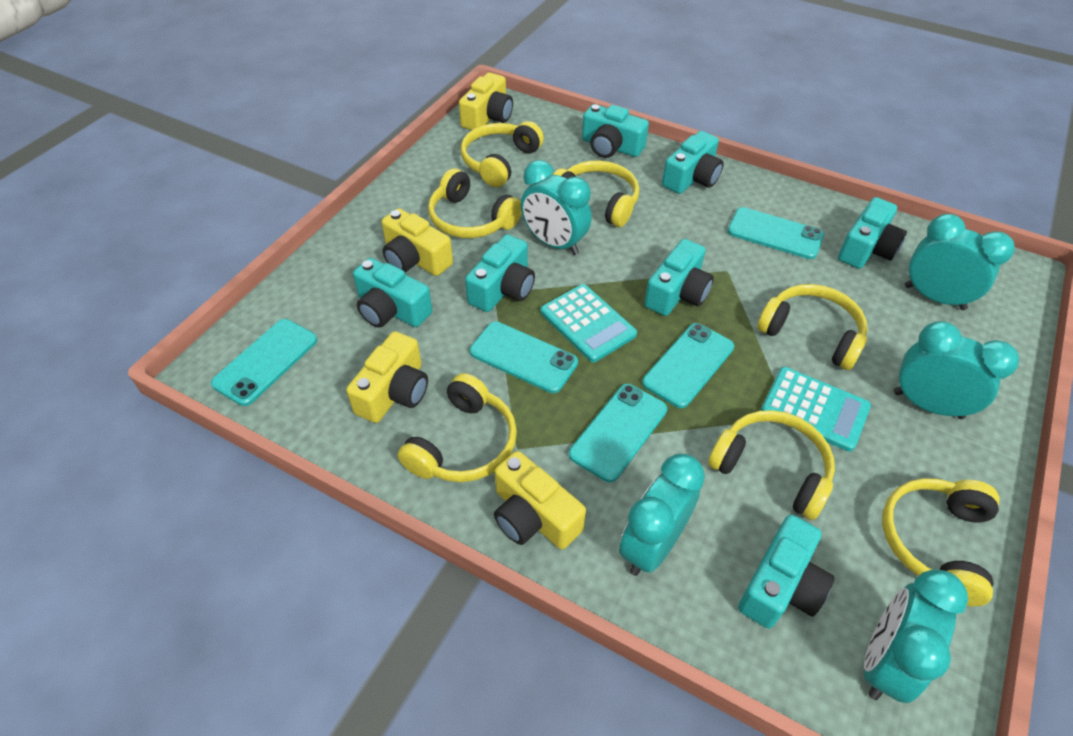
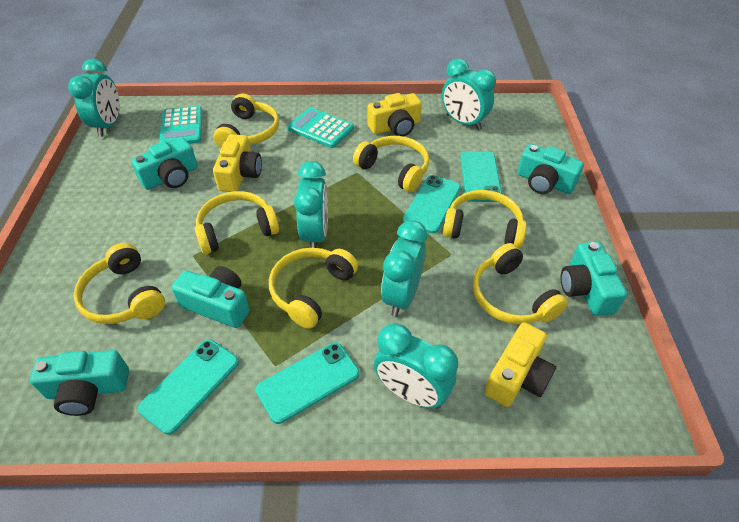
turquoise camera: [353,258,432,328] [465,234,535,312] [582,104,649,158] [644,239,714,316] [662,131,724,194] [738,515,835,629] [838,197,907,269] = 7 -> [30,350,129,416] [131,138,198,190] [171,266,250,328] [517,144,584,194] [561,242,627,316] = 5
turquoise phone: [211,319,317,406] [470,321,578,393] [569,384,668,482] [642,323,734,408] [728,207,824,259] = 5 -> [138,339,239,435] [256,342,359,424] [403,175,461,233] [460,151,502,202] = 4
yellow camera: [346,331,428,423] [382,208,453,276] [459,72,513,130] [494,451,586,550] = 4 -> [213,134,262,192] [367,93,422,136] [485,322,556,407] = 3

